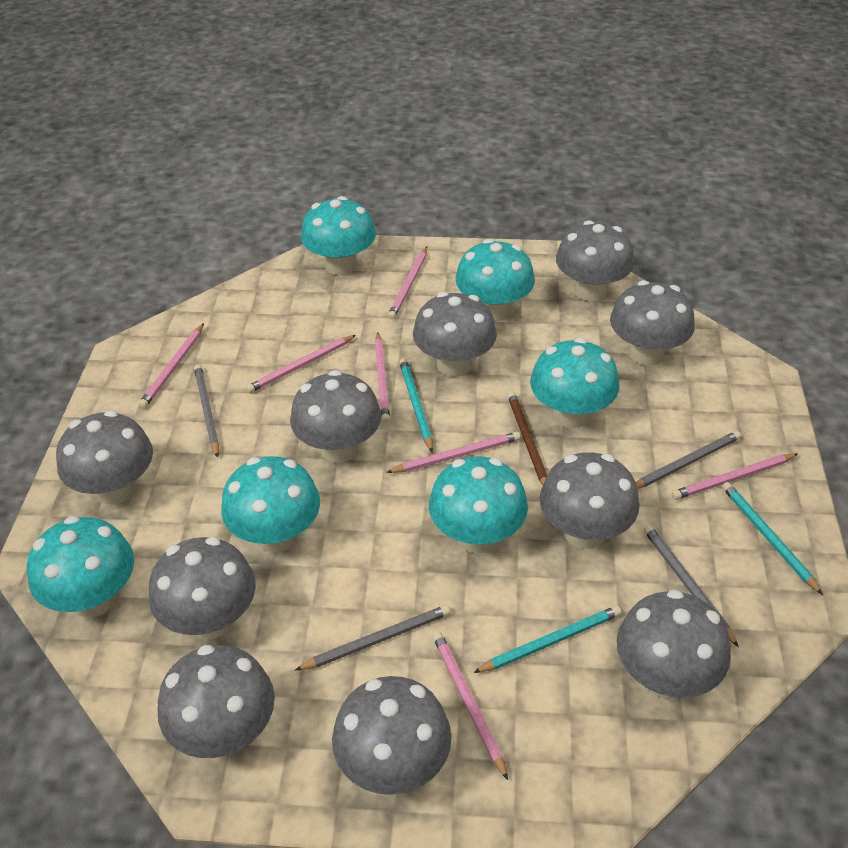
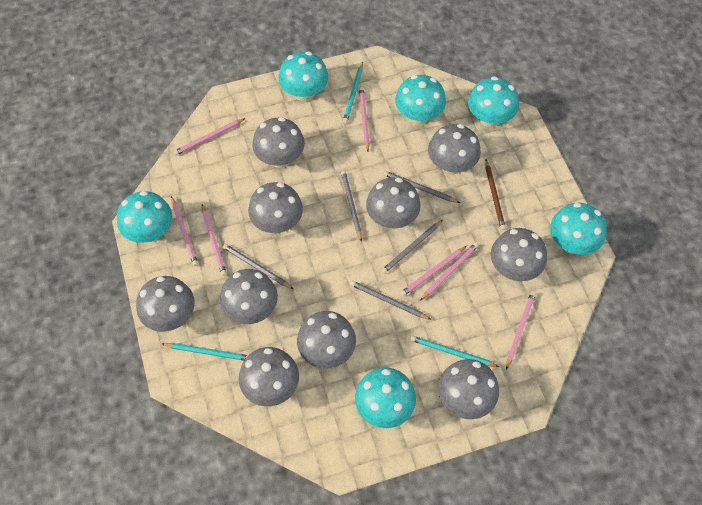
grey pencil: [194,364,219,458] [295,605,450,670] [636,431,741,489] [643,525,739,647] = 4 -> [223,244,293,289] [341,170,362,242] [350,281,431,320] [381,220,443,274] [383,171,460,203] = 5

